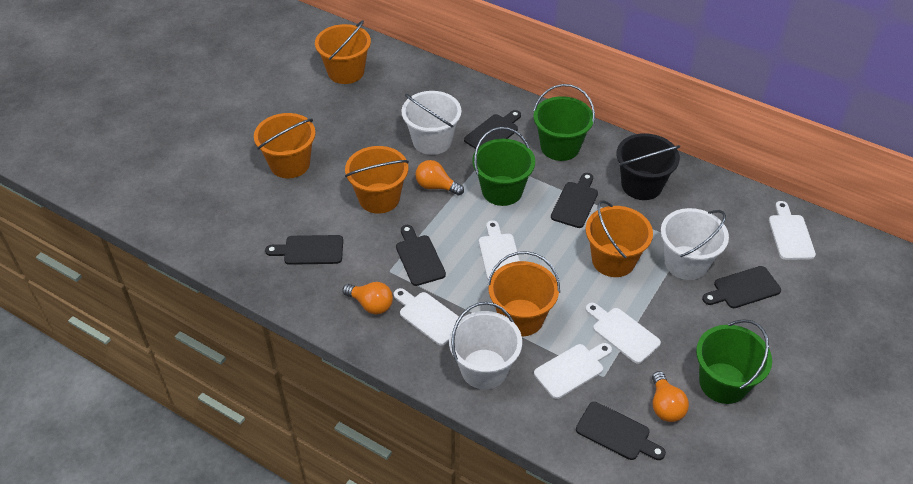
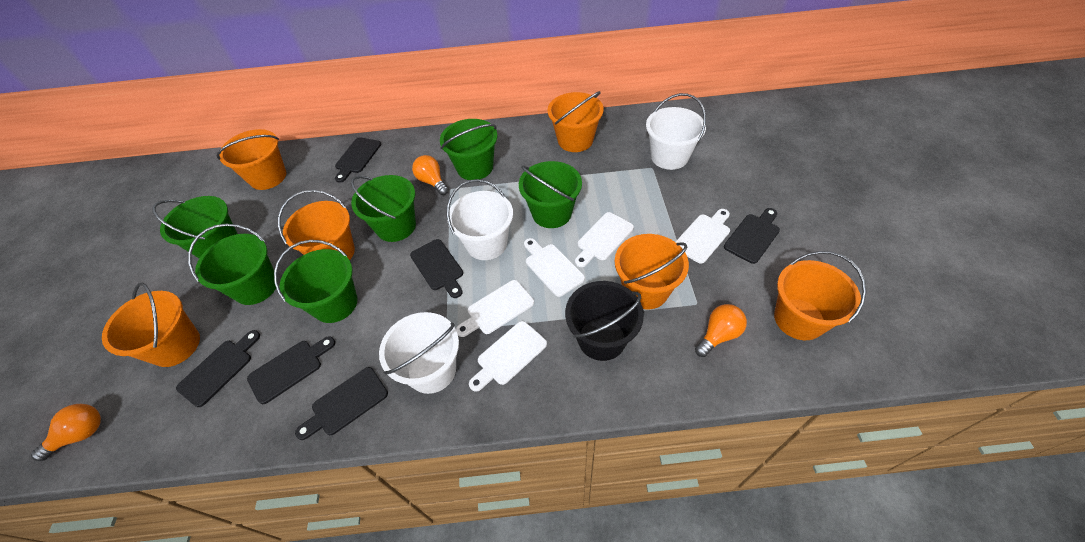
green bucket: [472,127,535,206] [533,84,595,161] [696,319,772,404] = 3 -> [152,196,238,258] [188,224,278,305] [274,240,357,323] [351,175,416,242] [440,119,498,180] [519,161,582,228] = 6
orange bucket: [254,113,316,179] [315,20,371,84] [345,146,409,214] [487,251,560,336] [586,200,653,277] = 5 -> [102,283,200,367] [217,129,286,190] [278,190,355,260] [548,91,604,152] [615,234,689,309] [774,251,866,340] = 6

